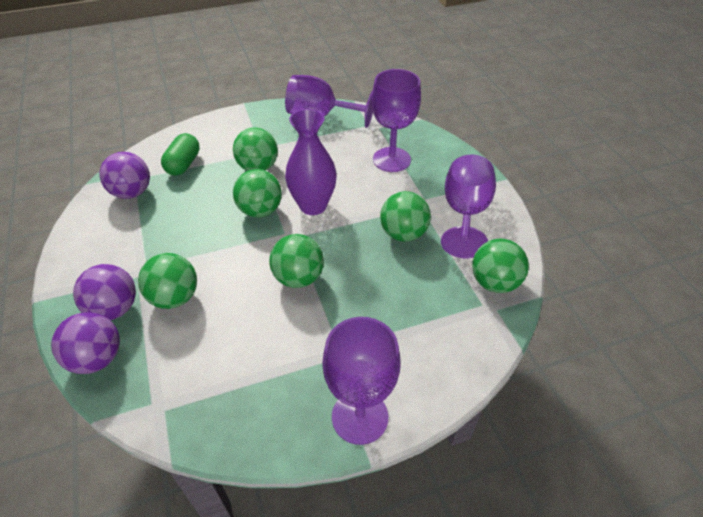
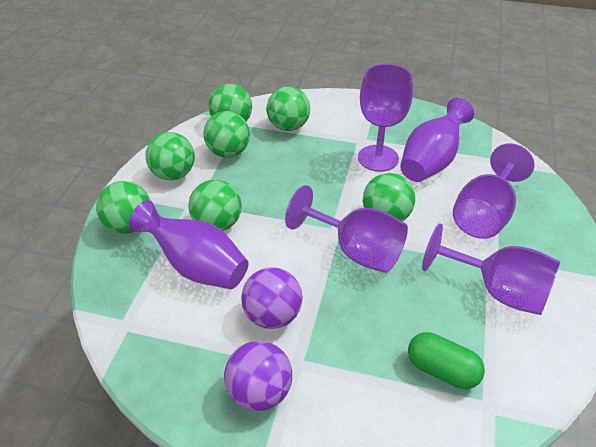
green ball: [138,253,197,309] [233,127,278,171] [233,169,282,218] [269,234,324,288] [380,191,431,242] [472,239,529,293] = 6 -> [96,181,150,234] [145,132,195,180] [188,180,242,231] [203,111,250,158] [208,84,252,121] [267,87,310,131] [363,173,415,221] = 7
purple ball: [51,312,120,374] [73,264,136,320] [99,152,150,199] = 3 -> [224,341,292,411] [241,267,302,329] = 2
purple vase: [285,109,337,215] = 1 -> [129,200,249,289] [400,98,474,182] = 2

